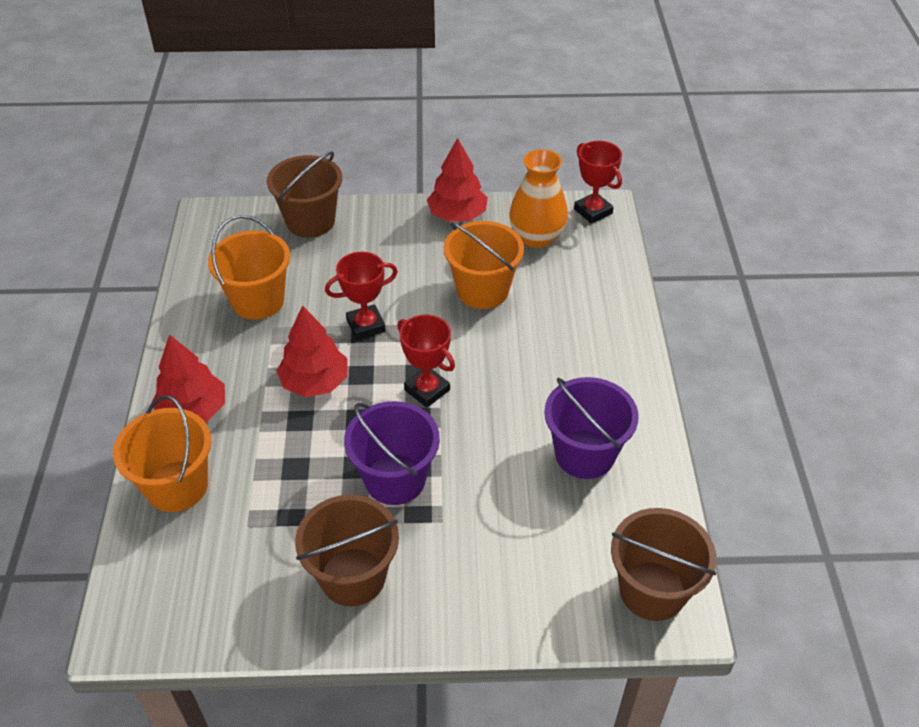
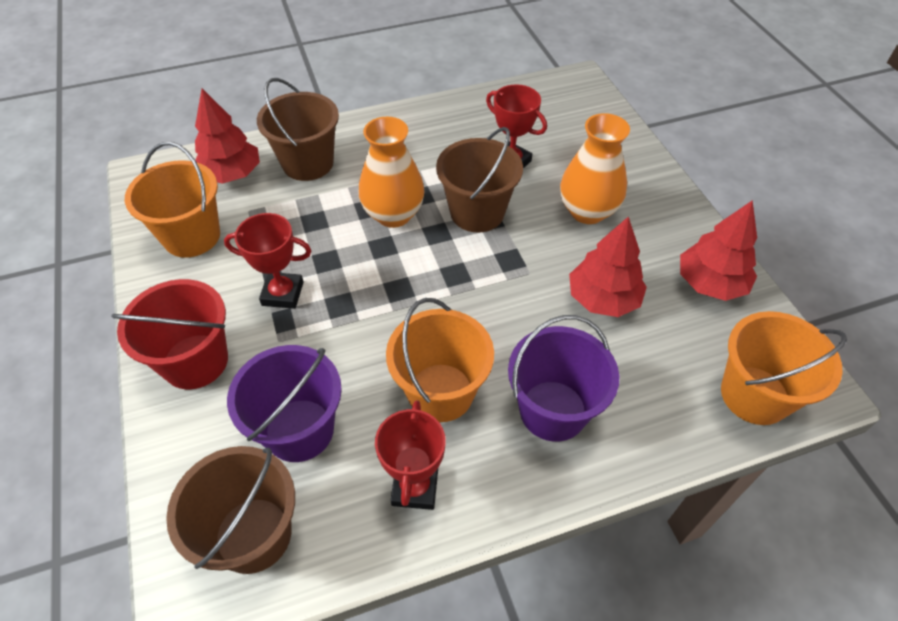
orange vase: [509,149,568,248] = 1 -> [359,117,425,228] [560,113,630,224] = 2
red bucket: none = 0 -> [111,279,228,389] = 1

